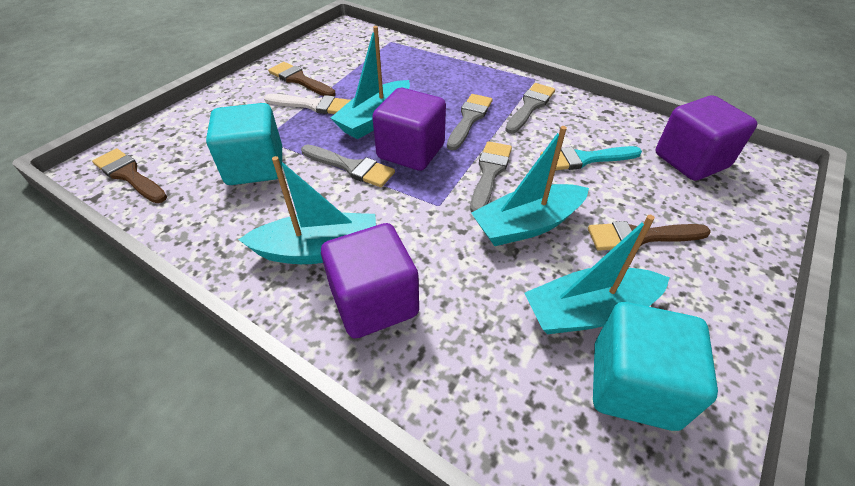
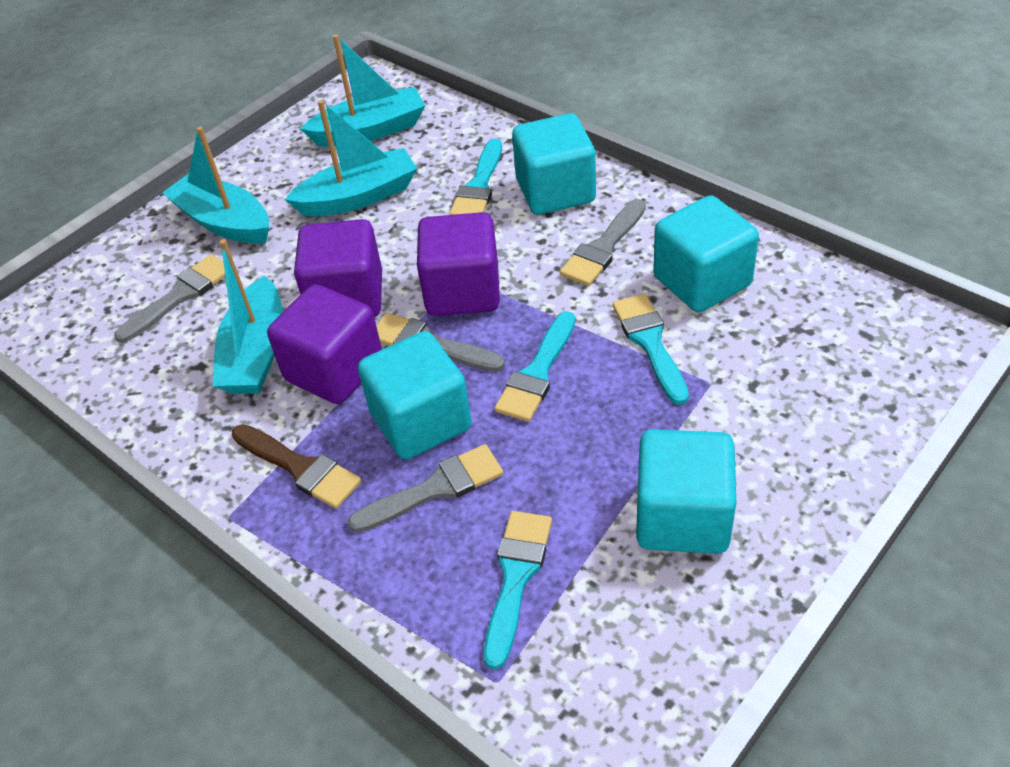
brown brush: [92,148,167,203] [268,62,336,96] [588,221,711,251] = 3 -> [232,424,361,509] = 1
turquoise brush: [540,146,642,170] = 1 -> [450,138,502,215] [484,511,552,669] [494,311,575,422] [612,294,689,405] = 4
turquoise cube: [206,103,282,185] [593,302,718,431] = 2 -> [358,331,472,459] [512,113,596,215] [636,429,736,554] [653,195,759,312] = 4
white brush: [264,94,351,114] = 1 -> none = 0

